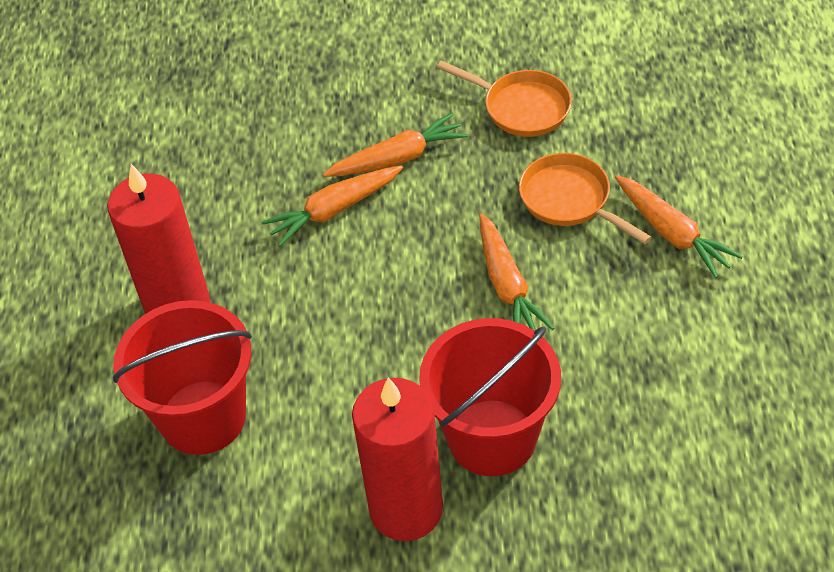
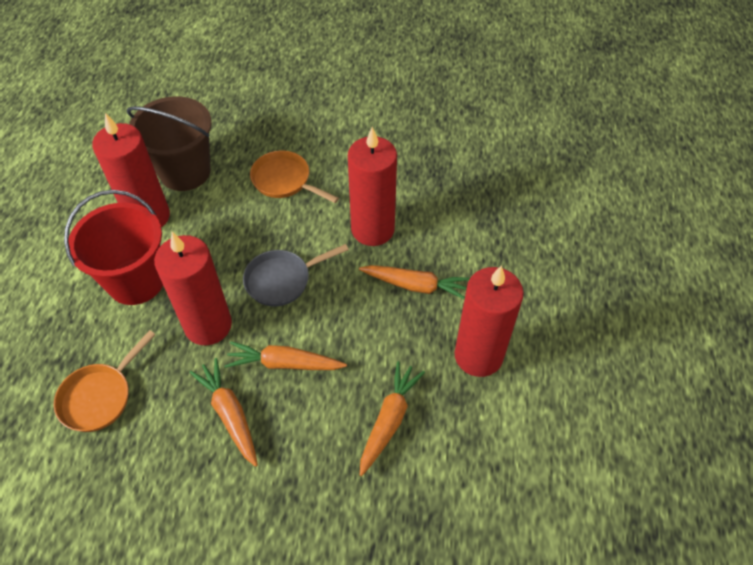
brown bucket: none = 0 -> [127,96,212,191] = 1
grey pan: none = 0 -> [243,244,349,306] = 1
red bucket: [113,300,252,455] [419,318,561,476] = 2 -> [64,190,163,305] = 1
red candle: [107,164,210,314] [352,378,443,541] = 2 -> [92,113,170,228] [154,232,232,345] [348,127,397,246] [454,265,524,377] = 4

